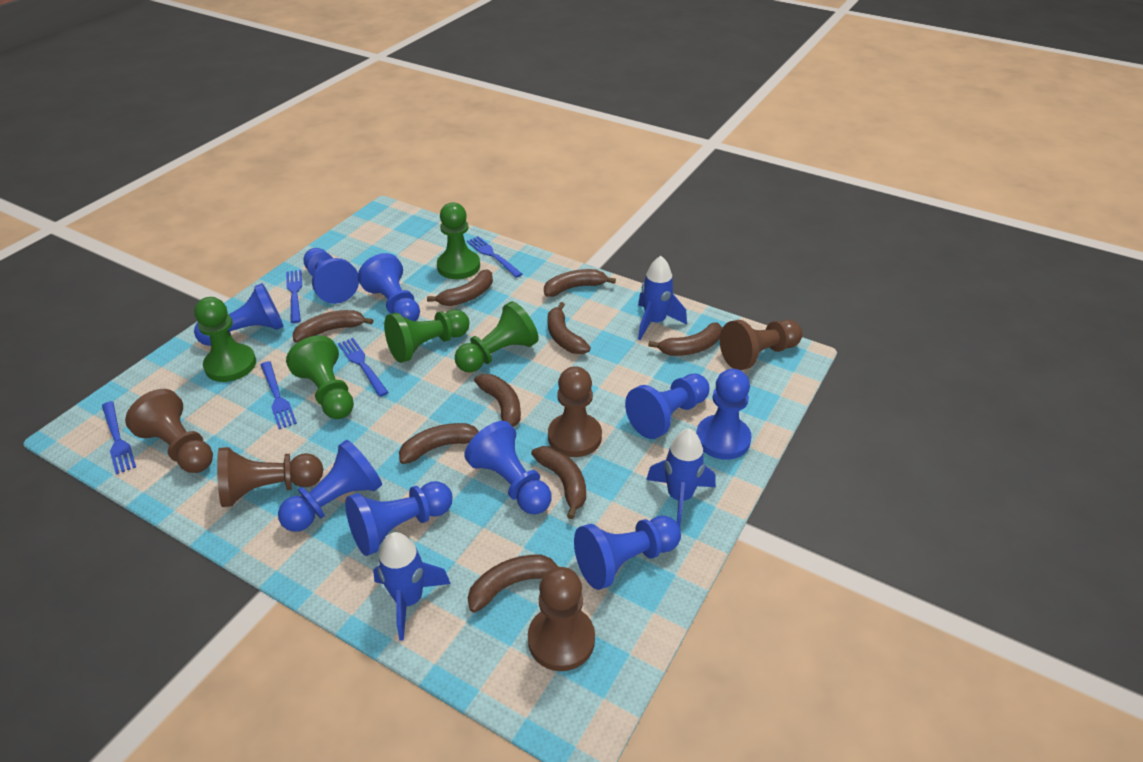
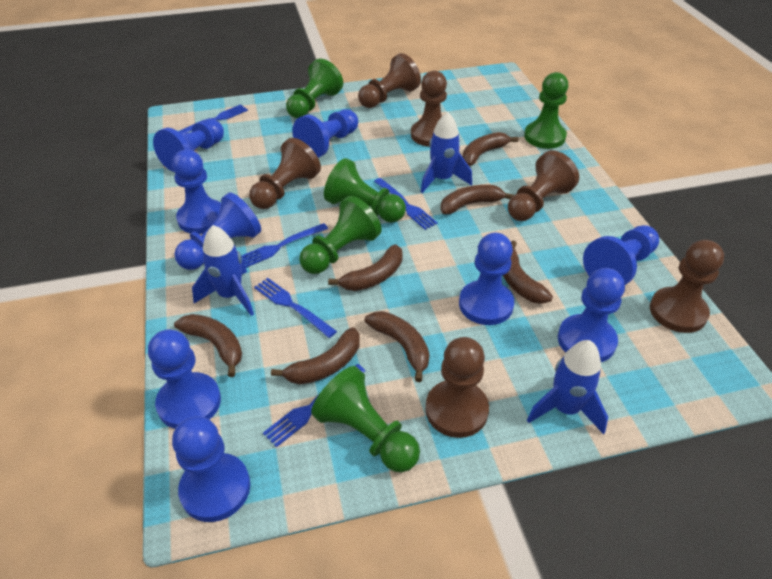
brown banana: [293,310,373,343] [399,423,479,464] [427,269,493,306] [468,554,570,613] [474,374,521,427] [531,446,586,519] [544,269,616,297] [547,302,591,354] [648,323,722,356] = 9 -> [174,314,242,377] [271,327,360,385] [328,244,403,291] [365,311,430,382] [440,185,514,214] [462,132,518,166] [503,241,553,304] = 7
brown pawn: [125,389,213,473] [217,447,323,507] [528,567,595,671] [548,366,602,457] [720,320,802,370] = 5 -> [249,138,321,209] [358,53,421,108] [411,71,447,146] [425,337,489,438] [508,151,579,221] [650,240,724,333] = 6

